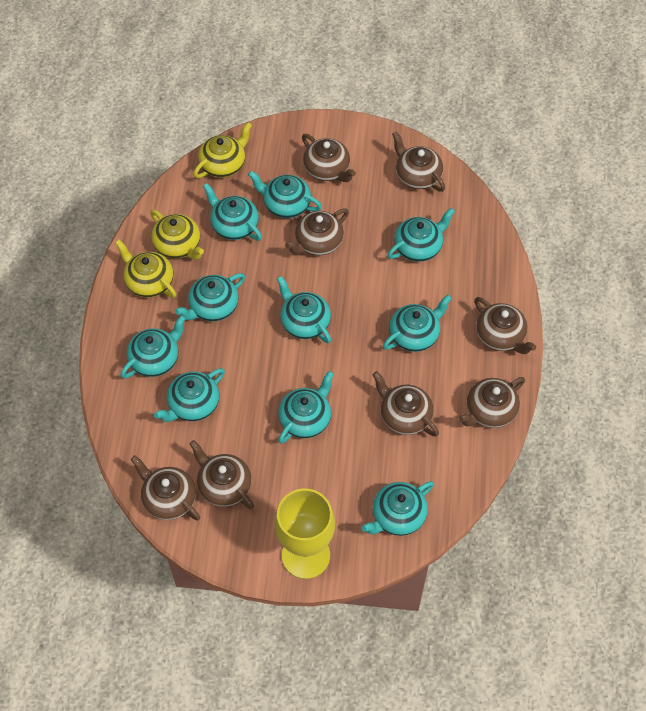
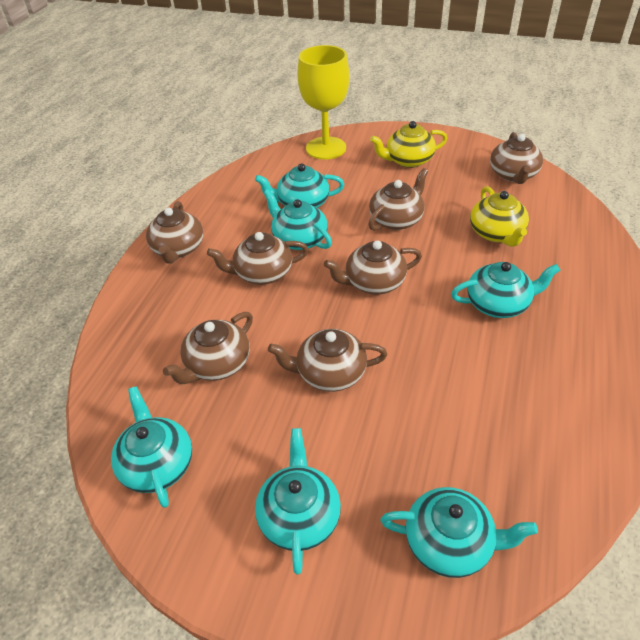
brown teapot: [131,455,200,520] [190,440,254,509] [285,209,349,255] [302,134,356,182] [373,371,439,437] [392,131,445,192] [458,377,525,428] [474,297,536,354] = 8 -> [146,201,203,264] [163,312,253,384] [207,232,308,285] [268,329,387,392] [324,240,422,294] [368,168,428,231] [490,132,543,184] = 7
turquoise teapot: [121,315,186,378] [154,368,225,422] [175,273,245,321] [203,183,262,241] [248,171,322,218] [277,276,331,343] [278,371,334,444] [362,481,434,536] [383,295,452,352] [387,208,455,262] = 10 -> [111,386,192,508] [255,163,344,208] [255,428,341,574] [264,189,332,250] [380,487,538,578] [451,262,560,318] = 6
yellow teapot: [115,240,176,298] [150,210,204,260] [193,122,252,178] = 3 -> [370,121,448,168] [470,186,529,247] = 2

